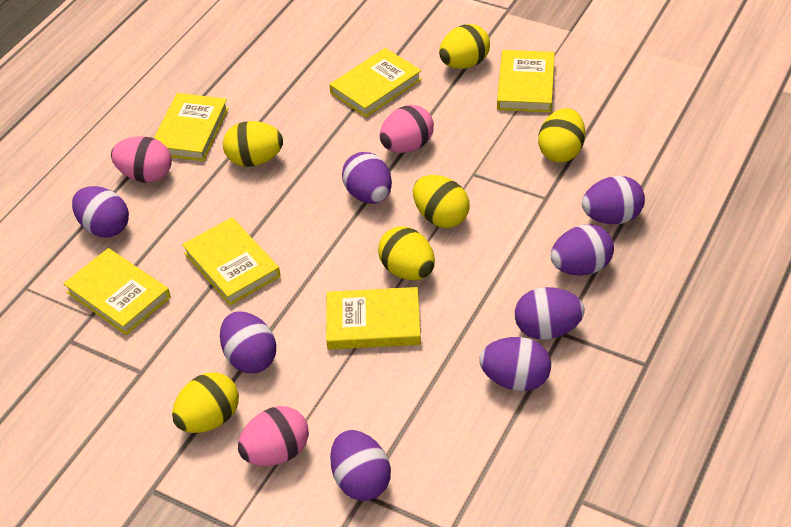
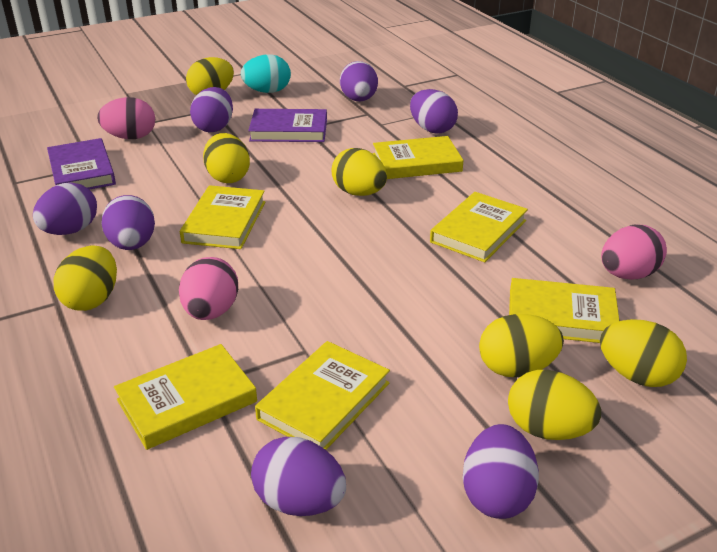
purple book: none = 0 -> [47,138,116,190] [248,109,327,142] = 2
purple egg: [72,186,129,237] [220,311,276,373] [330,430,391,501] [342,152,392,204] [479,337,551,391] [515,287,585,340] [551,224,614,276] [582,176,645,224] = 8 -> [33,182,97,235] [102,195,155,250] [190,87,233,132] [251,437,346,516] [340,61,378,102] [410,89,458,133] [463,424,539,519] = 7
turquoise egg: none = 0 -> [241,54,291,93] = 1
yellow egg: [172,372,239,433] [223,121,283,167] [378,227,435,280] [413,175,470,228] [439,24,490,69] [538,108,585,163] = 6 -> [54,246,117,311] [186,57,234,95] [203,133,250,183] [332,148,387,196] [479,314,564,377] [508,370,601,440] [600,319,687,387] = 7

